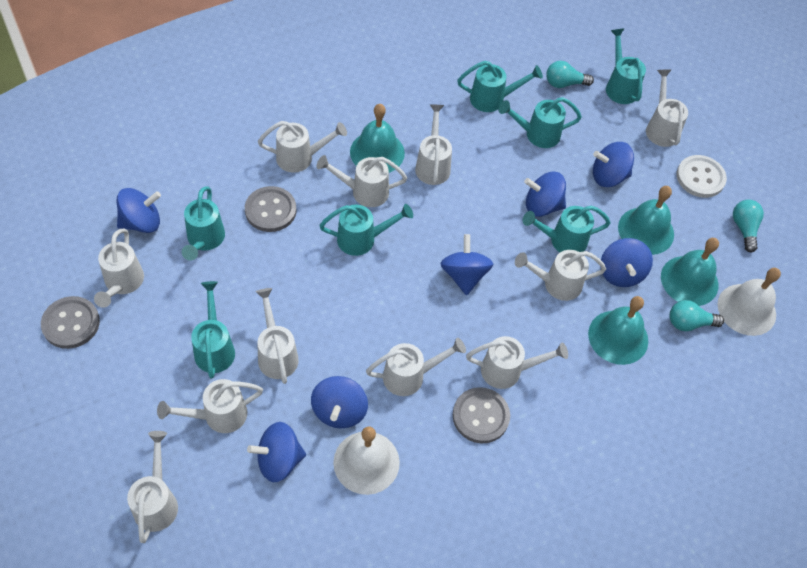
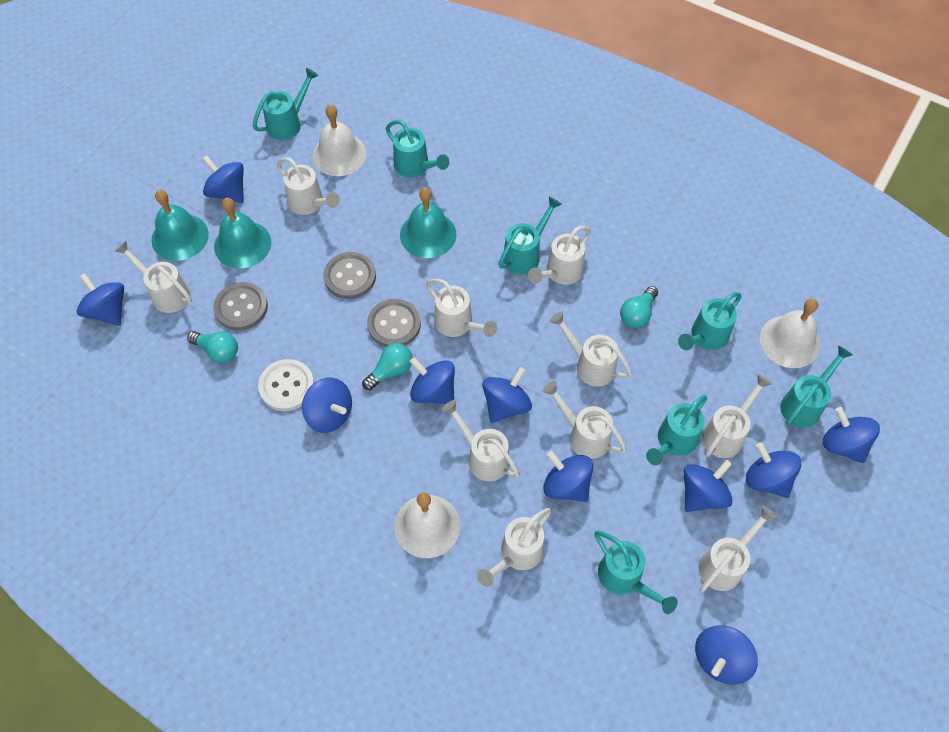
blue spinning top: [117,188,161,233] [247,422,306,482] [311,376,368,428] [440,234,493,295] [524,172,566,217] [593,142,634,187] [600,238,653,287] = 7 -> [77,273,124,326] [202,155,244,203] [302,378,352,433] [410,357,455,404] [482,367,532,423] [543,451,593,502] [684,460,732,512] [695,625,758,684] [746,442,801,498] [823,407,880,463] = 10
turquoise bell: [350,104,405,173] [588,296,648,365] [618,186,674,255] [661,238,719,306] = 4 -> [151,190,209,261] [214,198,271,269] [400,187,457,258] = 3
white bell: [333,427,400,495] [718,268,781,336] = 2 -> [312,104,366,176] [394,492,460,558] [760,299,820,368] = 3
white watering can: [94,228,144,308] [127,431,178,543] [157,379,263,433] [256,288,299,384] [258,121,347,173] [317,155,407,207] [366,338,466,396] [415,104,452,185] [466,336,568,389] [515,250,606,301] [646,69,688,147] = 11 -> [114,241,192,313] [277,157,340,215] [426,279,497,337] [442,400,520,481] [477,508,552,587] [528,226,591,285] [543,381,627,459] [549,311,632,387] [699,505,777,592] [702,374,772,458] = 10

